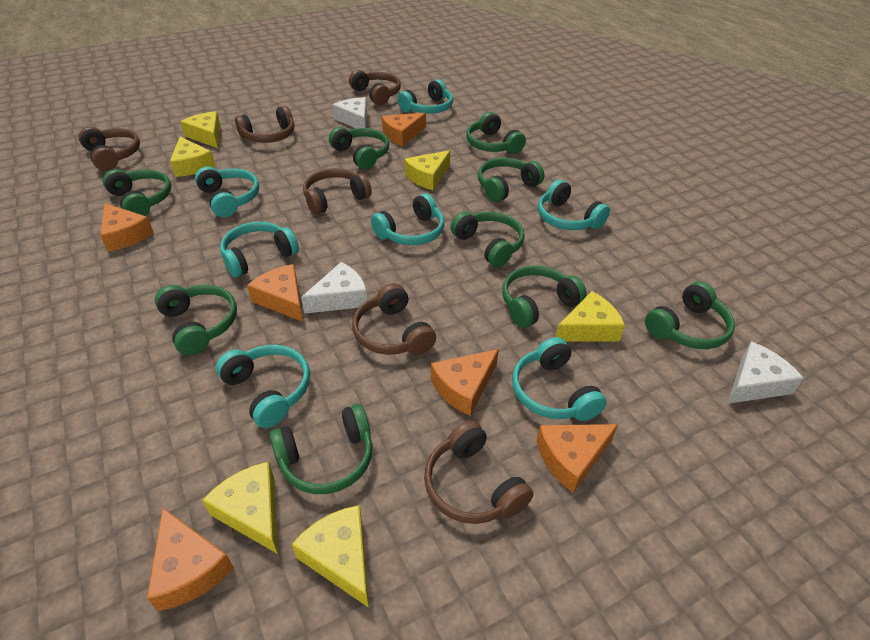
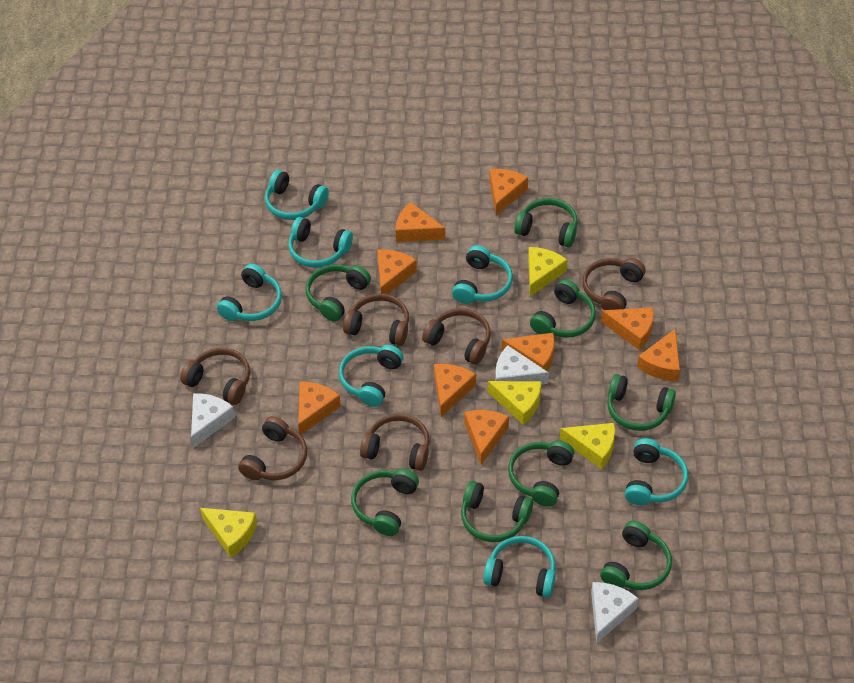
green headphones: [103,169,171,216] [155,284,237,355] [269,404,373,494] [329,127,389,170] [451,212,525,267] [466,112,526,154] [478,158,544,202] [502,265,587,328] [645,282,735,349] = 9 -> [306,264,371,322] [351,469,419,536] [461,481,533,542] [508,440,574,507] [514,198,578,247] [530,279,596,338] [600,521,672,590] [607,374,676,431] = 8
orange cheese: [100,203,154,252] [147,508,234,611] [247,264,303,322] [382,113,426,146] [431,349,499,416] [536,424,618,493] = 6 -> [298,381,341,435] [377,250,417,294] [396,202,445,242] [434,364,476,417] [464,410,509,465] [489,169,528,216] [502,333,555,372] [601,307,654,350] [637,329,680,381] = 9
yellow cheese: [170,137,216,177] [180,111,221,148] [202,462,278,554] [292,505,369,608] [404,150,450,190] [555,291,625,342] = 6 -> [200,508,257,558] [488,381,541,425] [528,247,567,297] [560,423,615,469] = 4

